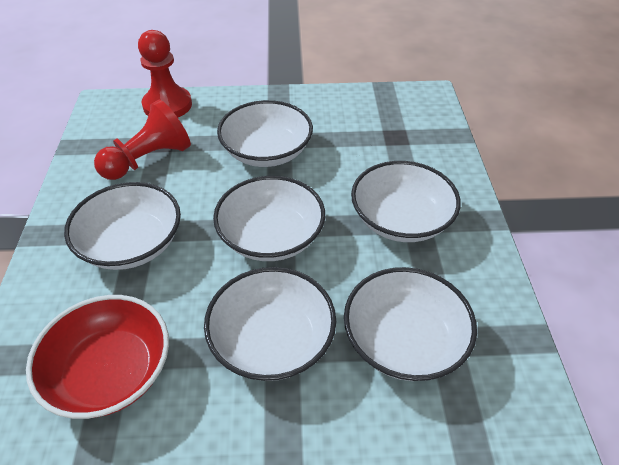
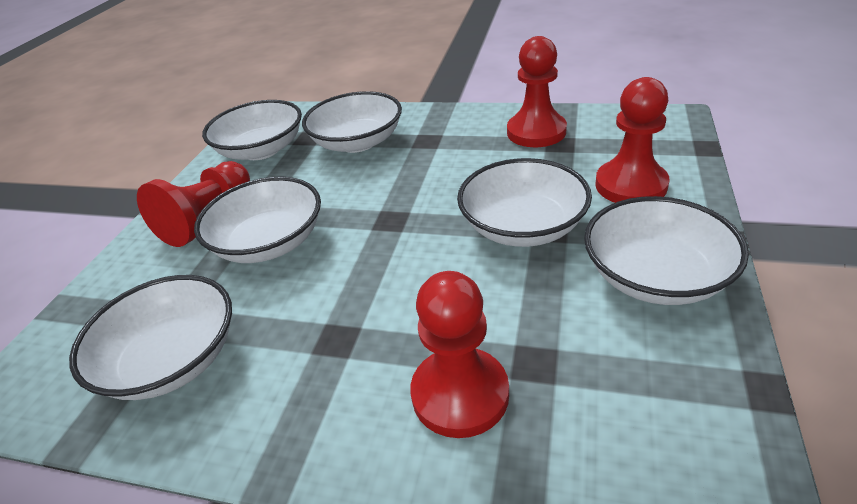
red bowl: [26,295,169,419] = 1 -> none = 0
red pawn: [94,100,191,180] [138,30,192,117] = 2 -> [137,161,250,247] [410,271,509,438] [507,36,567,147] [595,77,670,203] = 4

